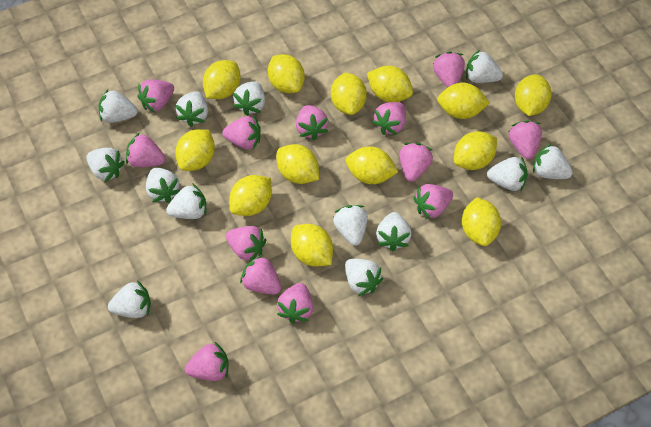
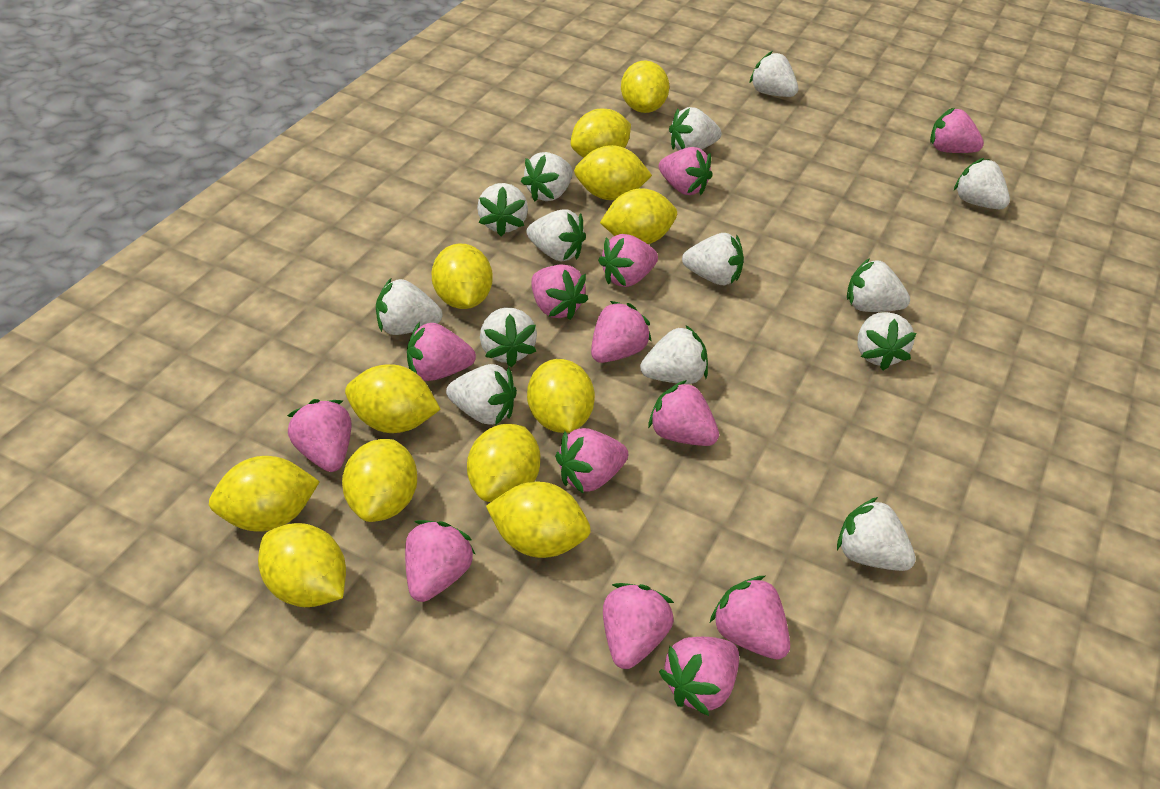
white strawberry: [86,148,125,182] [99,89,138,123] [108,280,151,318] [146,168,180,203] [166,183,206,219] [175,91,208,127] [233,81,265,116] [333,205,368,246] [345,258,383,296] [376,212,411,251] [466,50,503,83] [487,156,528,191] [533,144,573,179] = 13 -> [376,278,443,335] [446,364,517,425] [477,183,528,236] [480,308,537,367] [521,152,573,201] [526,209,586,261] [640,325,708,384] [669,107,722,150] [682,233,744,285] [750,51,798,97] [837,497,916,571] [847,258,910,312] [858,312,917,370] [954,158,1010,209] = 14
yellow lemon: [175,129,215,171] [203,60,241,99] [229,175,272,216] [268,54,305,93] [277,144,319,184] [291,224,333,267] [331,73,367,115] [346,146,398,184] [367,66,413,102] [437,83,490,119] [454,131,497,170] [462,197,501,246] [515,74,552,116] = 13 -> [209,456,320,532] [258,523,346,607] [342,439,417,522] [345,364,440,433] [431,244,493,309] [467,424,540,502] [486,482,591,558] [527,359,595,433] [571,108,631,158] [574,145,652,200] [600,188,677,244] [621,61,669,113] = 12

